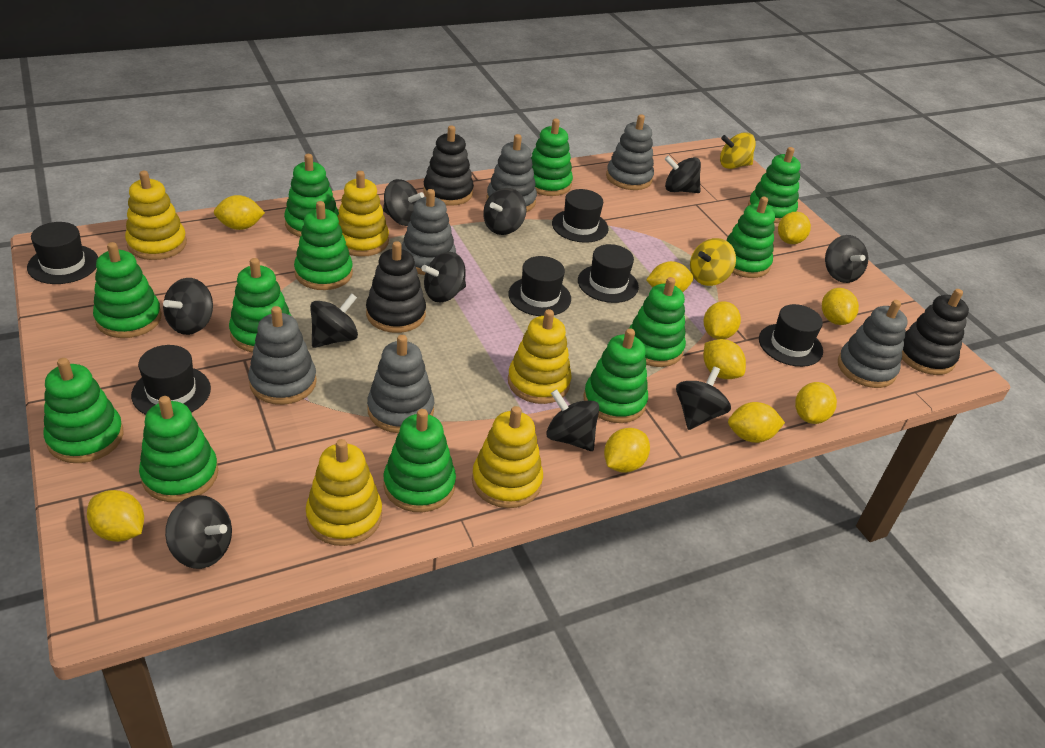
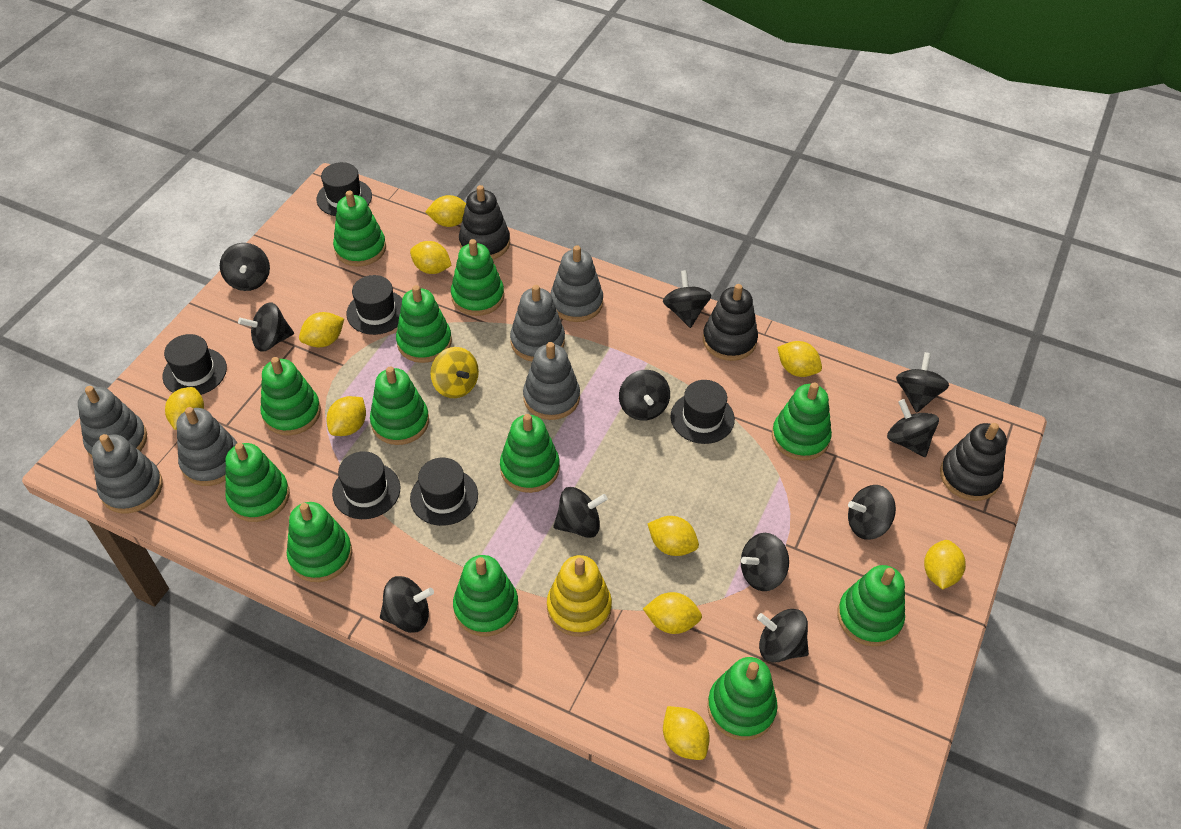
black spinning top: [163,278,213,335] [165,495,232,569] [310,293,358,348] [383,179,424,226] [421,252,466,302] [483,188,526,235] [546,389,599,451] [665,155,701,193] [676,367,731,430] [825,235,868,283] = 10 -> [220,243,270,291] [238,302,294,352] [380,576,434,633] [553,487,608,538] [619,370,670,421] [663,270,711,328] [741,533,789,591] [757,609,809,663] [848,485,896,540] [887,399,939,457] [896,352,949,413] = 11
yellow spinning top: [690,238,736,286] [720,132,756,169] = 2 -> [430,347,479,398] = 1
yellow stacking toy: [125,171,187,260] [306,439,382,546] [337,171,389,257] [472,406,543,508] [508,309,572,404] = 5 -> [547,555,612,637] = 1

